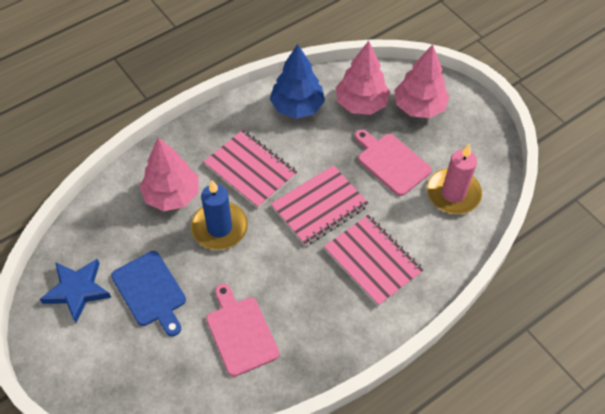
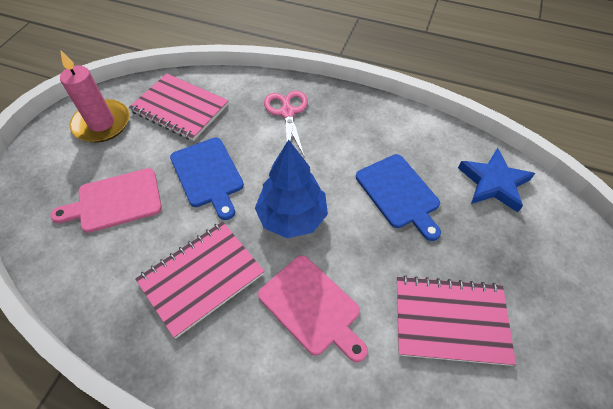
blue candle: [191,180,248,250] = 1 -> none = 0
blue cutting board: [111,251,186,336] = 1 -> [170,137,244,220] [356,154,441,241] = 2
pink scissors: none = 0 -> [264,90,308,158] = 1
pink tree: [140,137,199,211] [336,41,390,115] [394,44,449,118] = 3 -> none = 0

